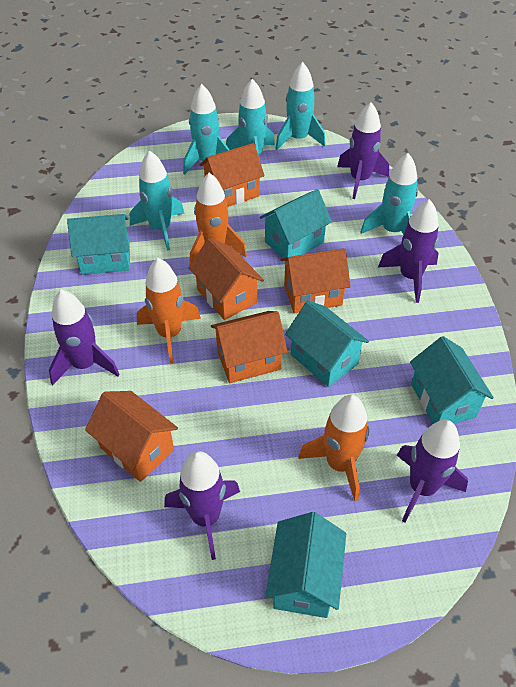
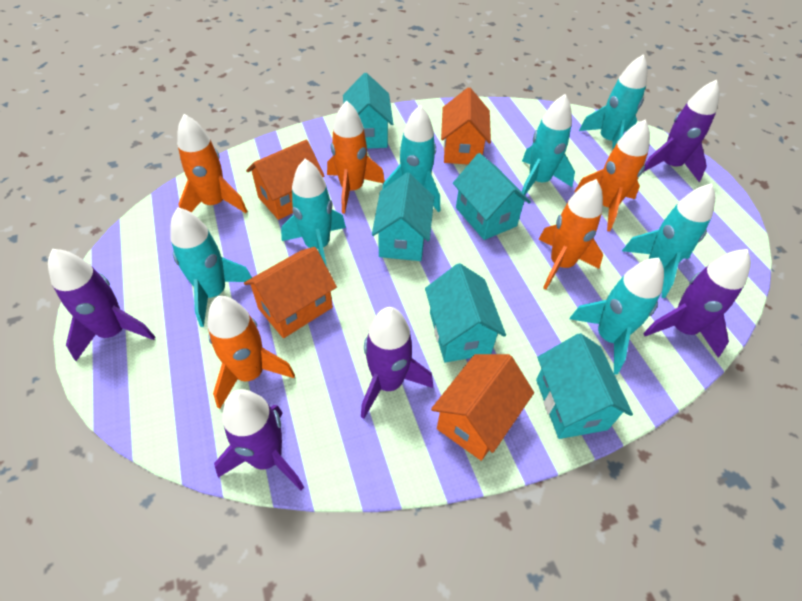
orange house: [85,391,178,482] [189,238,264,320] [199,143,265,207] [211,311,288,383] [281,248,351,314] = 5 -> [244,247,337,338] [246,140,324,220] [431,354,534,461] [441,87,491,165] = 4
orange rocket: [137,258,201,363] [189,173,247,266] [298,395,369,502] = 3 -> [177,114,247,213] [207,296,295,409] [327,100,385,214] [539,179,603,290] [574,119,650,231] = 5
turquoise rocket: [130,150,185,251] [183,84,230,175] [226,79,275,160] [275,62,326,150] [360,153,418,235] = 5 -> [170,207,252,327] [281,159,346,267] [382,105,440,212] [522,94,575,195] [570,258,664,375] [579,54,648,149] [622,183,715,298] = 7

